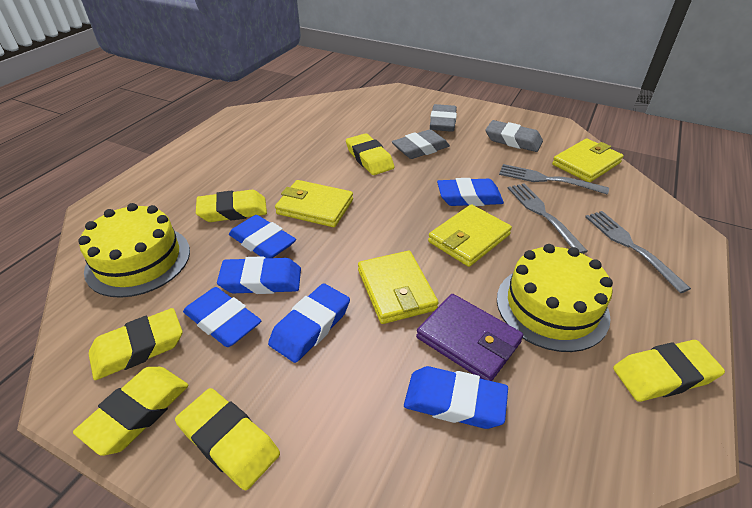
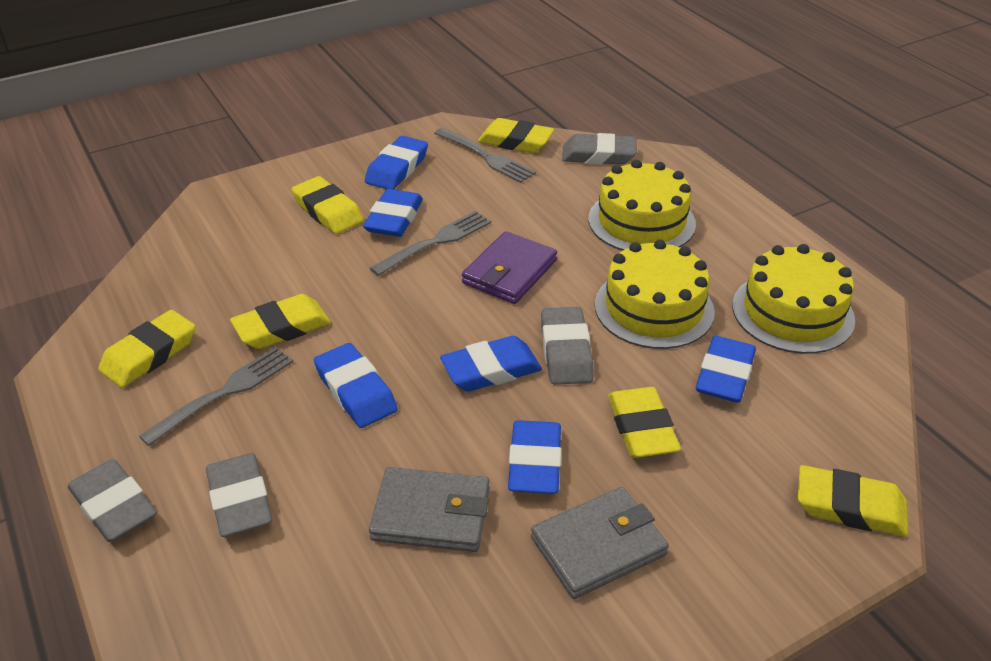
grey eraser: [392,129,450,159] [430,104,457,132] [485,120,543,152] = 3 -> [68,459,157,542] [206,453,272,537] [541,307,594,385] [562,133,637,165] = 4
grey wallet: none = 0 -> [369,467,489,552] [531,487,669,599] = 2
yellow cake: [78,203,190,298] [497,244,613,352] = 2 -> [588,160,696,251] [595,240,715,349] [732,244,855,354] = 3
yellow wallet: [275,180,353,227] [358,251,439,324] [428,204,512,267] [552,138,624,182] = 4 -> none = 0

